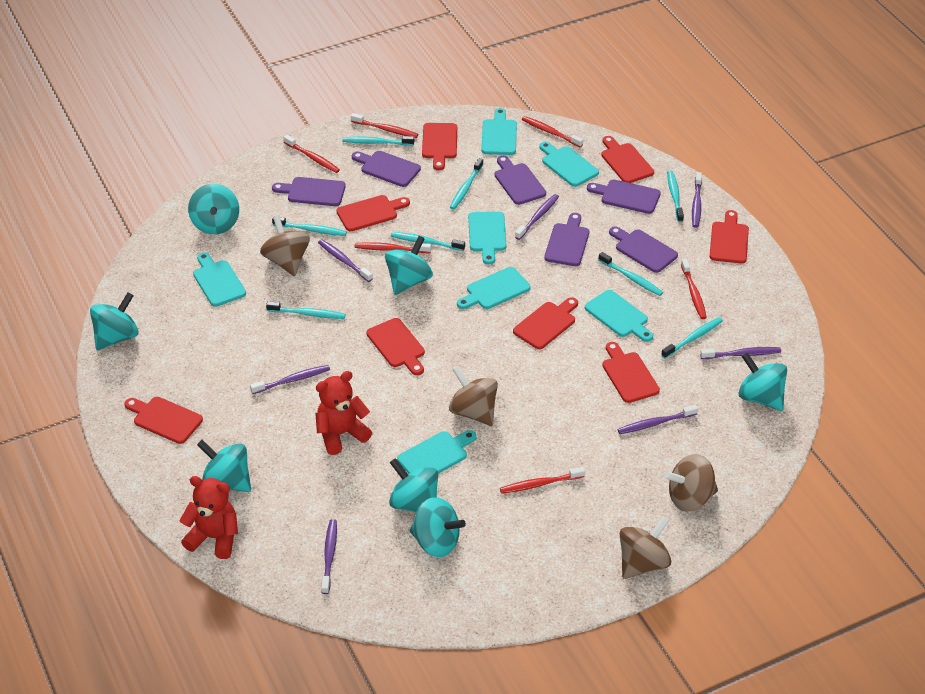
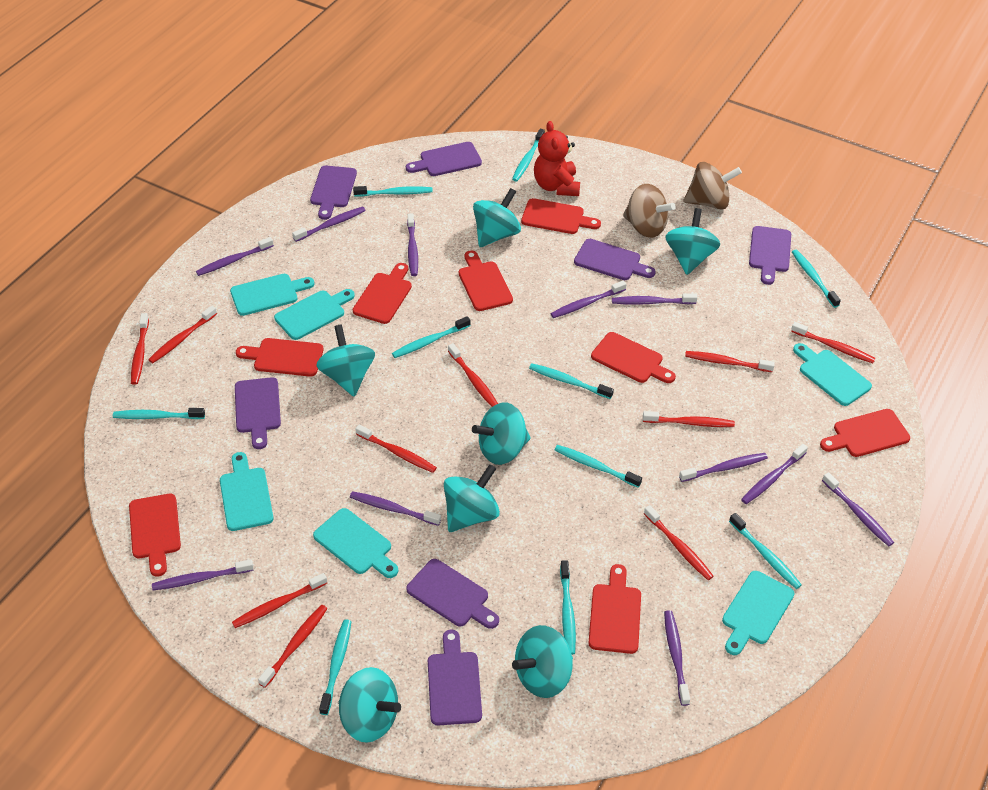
brown spinning top: [260,215,310,276] [449,366,498,426] [620,516,671,579] [664,454,718,512] = 4 -> [623,184,676,238] [684,162,742,210] = 2
purple cutting board: [272,177,346,206] [352,151,421,187] [495,156,546,205] [544,213,589,266] [587,179,661,214] [609,226,678,273] = 6 -> [235,377,281,449] [310,166,357,220] [406,142,482,176] [406,559,499,629] [428,629,482,725] [574,239,656,280] [749,226,791,285] = 7
purple toothbrush: [250,365,330,394] [318,240,373,282] [321,519,337,594] [515,194,559,240] [617,405,698,434] [692,172,702,228] [700,347,781,359] = 7 -> [152,559,254,590] [196,237,274,276] [292,206,366,242] [350,491,441,526] [407,213,418,276] [550,280,626,318] [612,294,697,305] [664,610,690,706] [679,453,768,482] [741,444,808,504] [822,472,894,546] = 11
red teddy bear: [179,476,238,559] [315,371,372,455] = 2 -> [534,121,580,196] = 1
red toothbrush: [284,135,340,173] [351,113,418,138] [355,242,431,253] [500,467,585,494] [522,116,583,147] [681,259,707,319] = 6 -> [131,313,149,385] [148,305,217,363] [232,573,327,628] [258,605,328,688] [355,424,437,473] [448,343,498,407] [643,411,735,427] [644,505,714,580] [685,351,775,372] [791,322,876,363] = 10
turquoise cutting board: [193,252,246,307] [397,430,476,474] [457,267,531,309] [468,212,506,265] [481,108,517,155] [539,142,599,187] [585,290,653,342] = 7 -> [220,452,274,531] [230,274,315,316] [274,289,355,340] [313,508,398,578] [722,571,794,655] [793,343,872,406] = 6
turquoise toothbrush: [266,301,346,319] [272,216,347,236] [342,136,414,146] [391,232,465,251] [450,158,484,210] [599,252,663,296] [661,317,723,358] [667,170,684,222] = 8 -> [113,408,205,419] [319,619,351,715] [353,186,433,197] [392,316,471,358] [512,129,545,182] [529,363,614,399] [555,445,642,488] [560,561,576,655] [729,513,802,589] [792,250,841,308] = 10

